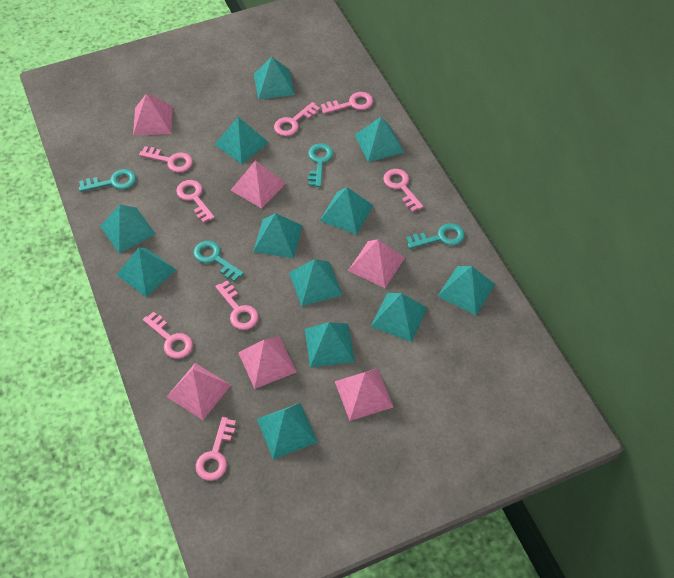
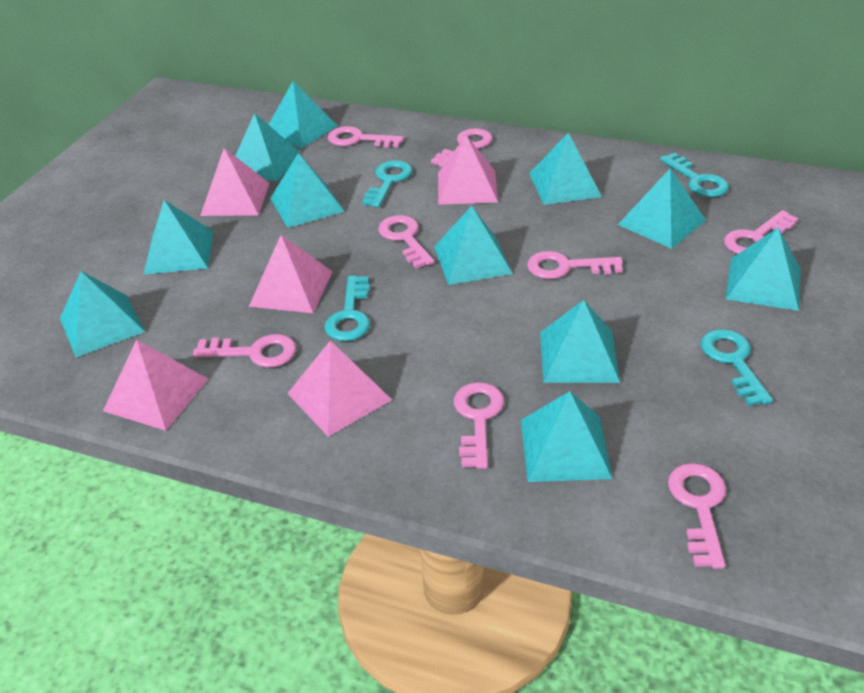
pink pyramid: [133,93,173,136] [167,363,231,420] [231,160,286,209] [238,336,297,389] [335,368,393,421] [348,239,405,288] = 6 -> [103,339,208,431] [200,148,269,216] [249,235,333,313] [287,341,392,437] [438,135,498,205] = 5
turquoise pyramid: [100,205,156,253] [116,247,177,297] [214,117,269,164] [253,213,303,258] [254,57,295,100] [257,403,318,459] [289,259,343,307] [305,322,355,368] [320,187,373,235] [355,117,404,162] [371,293,427,342] [438,266,495,315] = 12 -> [60,271,145,357] [143,200,213,275] [235,113,301,181] [269,81,338,148] [270,153,345,228] [434,206,513,285] [521,391,612,482] [529,133,602,205] [540,300,620,383] [618,168,706,249] [726,227,801,311] = 11

